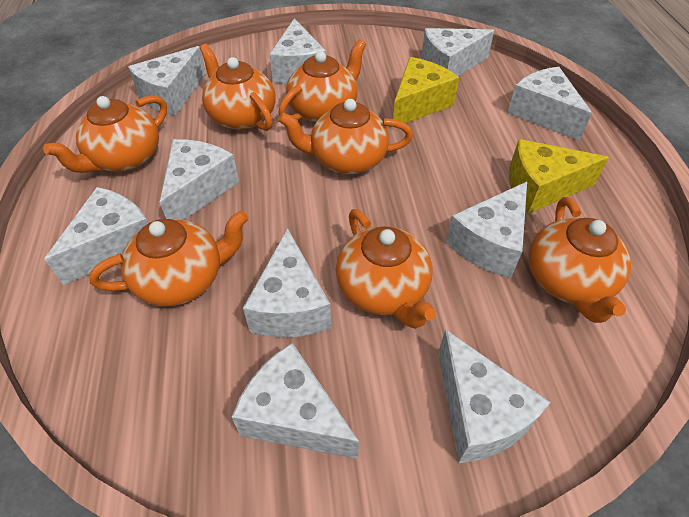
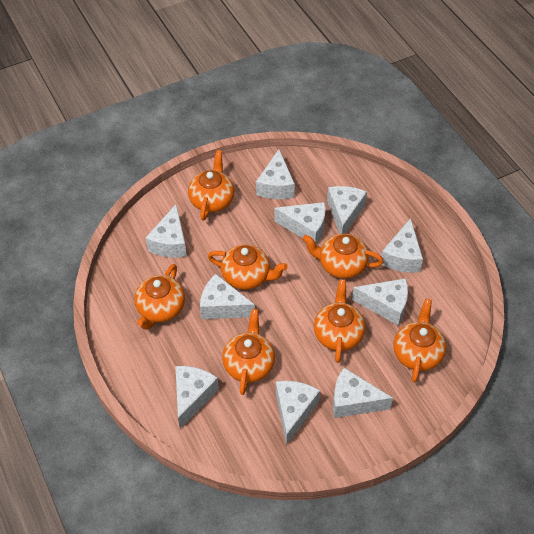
yellow cheese: [392,57,459,128] [509,139,609,214] = 2 -> none = 0

